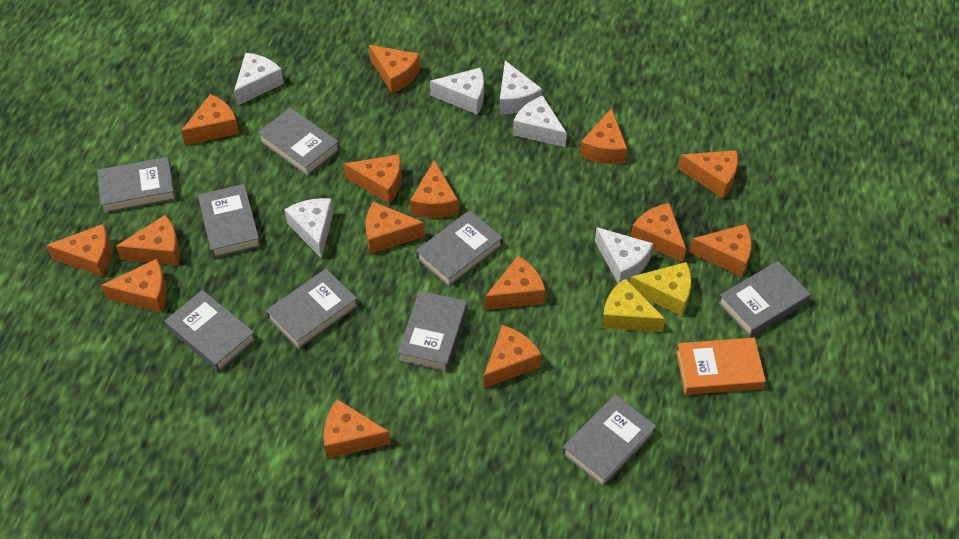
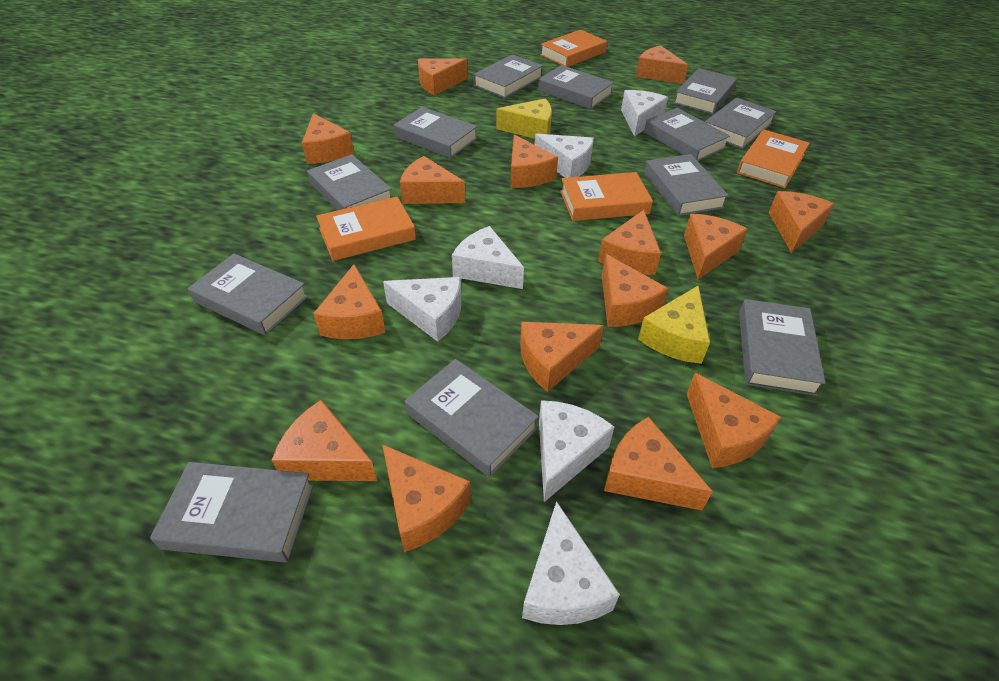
grey book: [97,157,176,213] [165,290,256,372] [198,184,261,258] [258,108,340,176] [266,269,358,349] [397,291,467,372] [416,210,503,287] [562,395,656,487] [718,261,811,337] = 9 -> [150,462,314,563] [188,253,308,335] [307,154,392,210] [394,107,478,158] [405,359,539,477] [473,54,543,98] [538,65,614,109] [644,108,730,161] [644,154,729,216] [674,68,737,114] [705,97,777,149] [739,299,825,396] = 12
orange book: [676,338,766,395] = 1 -> [316,197,416,261] [540,30,607,67] [560,172,653,221] [737,129,810,188] = 4

